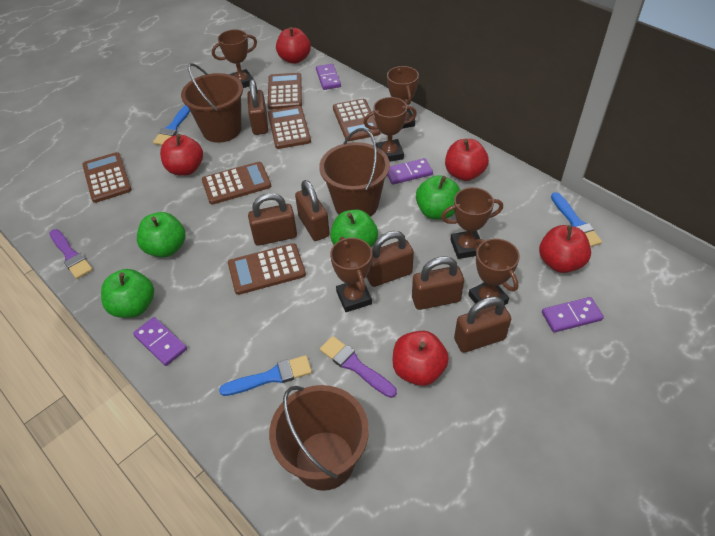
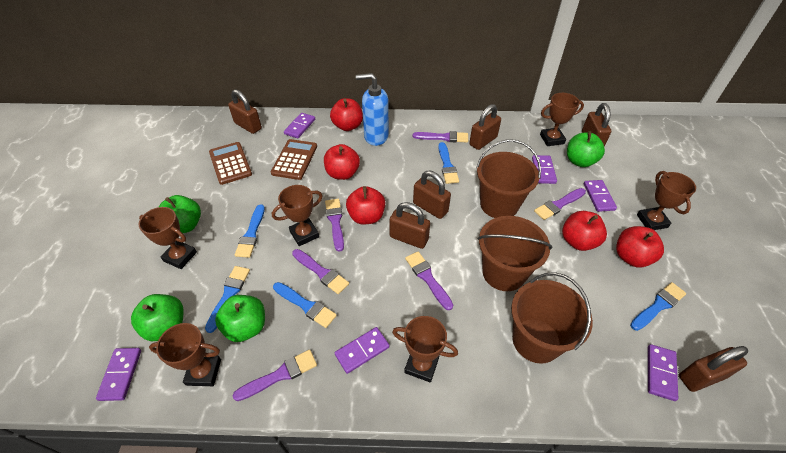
blue brush: [153,105,190,145] [219,355,312,396] [551,192,602,247] = 3 -> [205,266,250,333] [235,204,265,258] [273,282,337,328] [438,142,459,184] [630,282,686,331] = 5
blue soap dispenser: none = 0 -> [356,73,389,146] = 1
brown calculator: [82,152,132,203] [202,162,271,205] [228,243,306,295] [268,73,302,110] [268,106,311,149] [333,99,380,141] = 6 -> [209,142,252,185] [271,139,317,180] = 2
purple brush: [49,229,93,279] [320,336,397,398] = 2 -> [233,350,317,401] [292,249,349,294] [325,199,344,252] [405,251,453,310] [413,131,468,143] [534,188,586,220] = 6
purple domino: [133,317,187,366] [316,64,341,90] [387,158,433,185] [542,297,604,333] = 4 -> [96,348,141,401] [284,113,315,138] [335,327,390,374] [532,155,557,184] [584,180,617,212] [648,344,678,401] = 6

